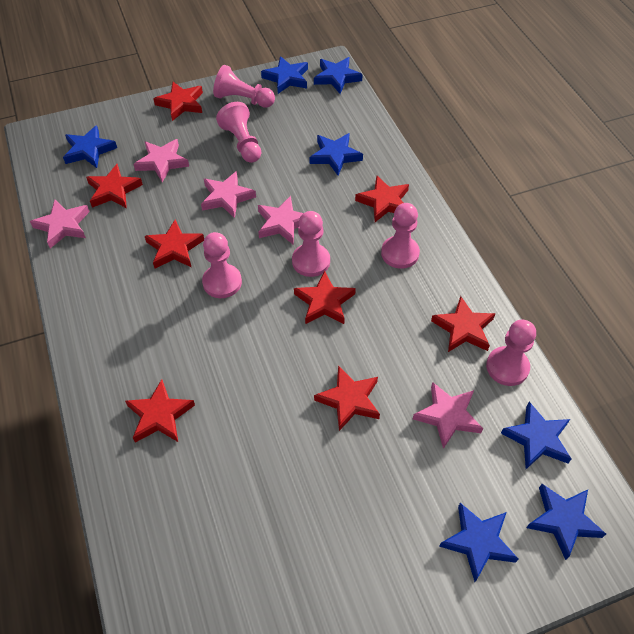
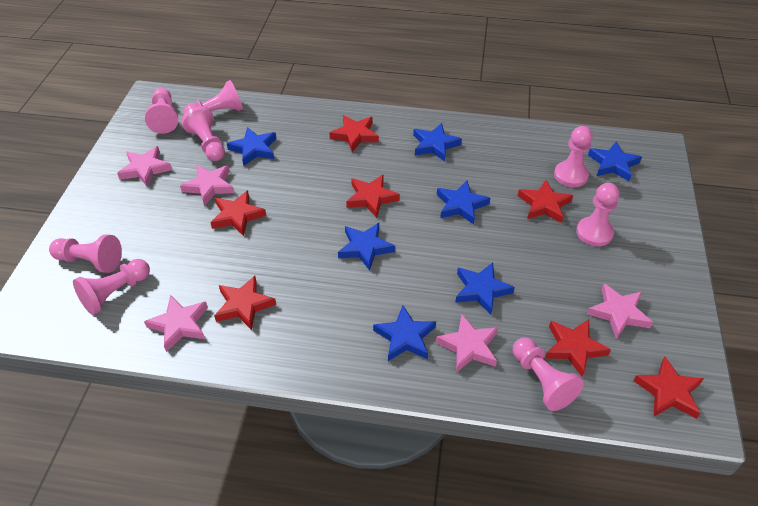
pink pawn: [202,232,242,298] [213,65,275,108] [216,102,261,163] [292,211,330,277] [381,203,420,269] [486,320,536,386] = 6 -> [49,234,122,273] [73,259,150,315] [145,88,178,134] [181,106,225,161] [183,80,243,114] [513,337,584,411] [554,126,593,187] [576,183,620,247] = 8
red star: [86,164,143,208] [125,379,195,443] [145,219,204,268] [153,82,203,121] [294,271,356,324] [314,366,380,431] [355,176,409,222] [431,296,496,352] = 8 -> [210,191,266,236] [214,276,276,330] [330,115,379,152] [346,174,400,218] [518,180,573,223] [545,319,611,377] [633,357,704,419] = 7

